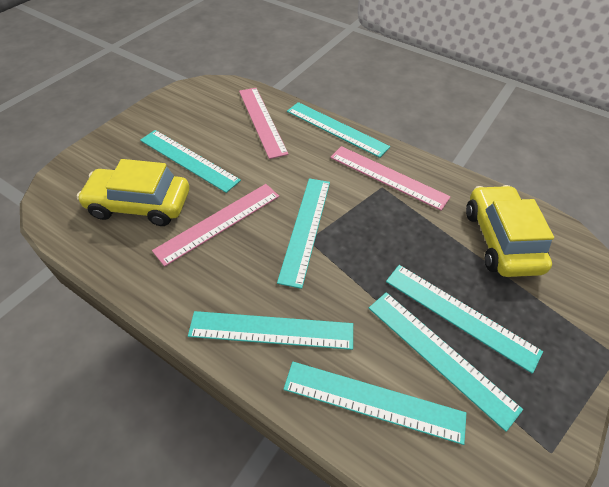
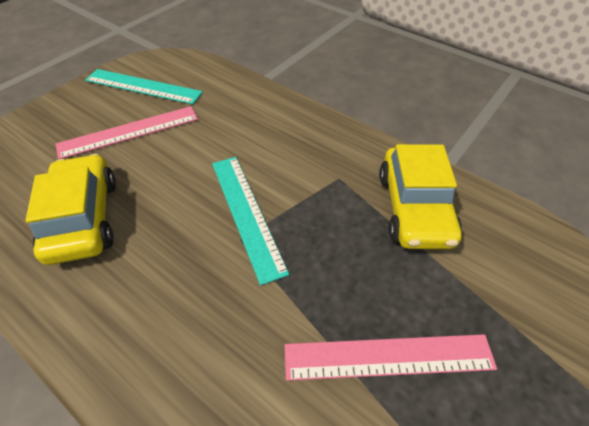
pink ruler: [152,184,279,267] [239,88,289,159] [330,146,451,211] = 3 -> [56,106,198,159] [285,334,497,381] = 2
turquoise ruler: [140,130,241,193] [188,311,353,350] [277,178,330,289] [283,362,466,445] [287,102,390,158] [369,292,523,432] [386,265,543,374] = 7 -> [85,69,203,104] [212,157,289,285] = 2

